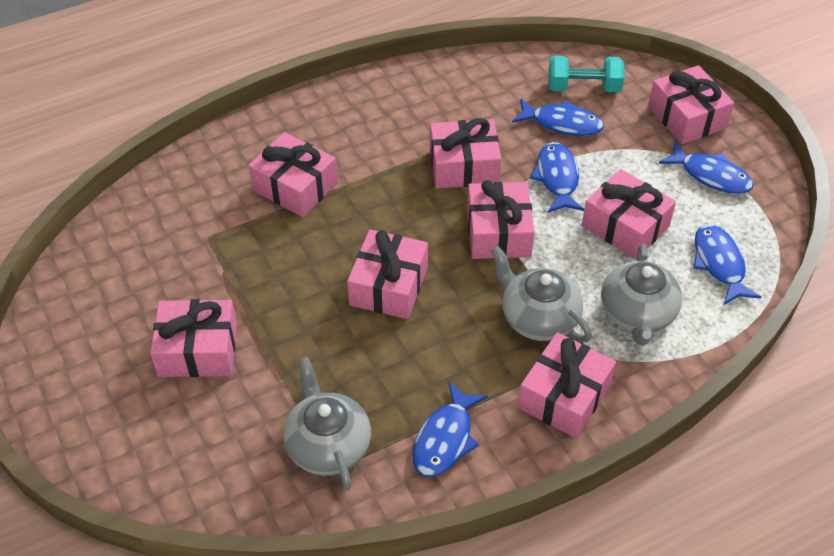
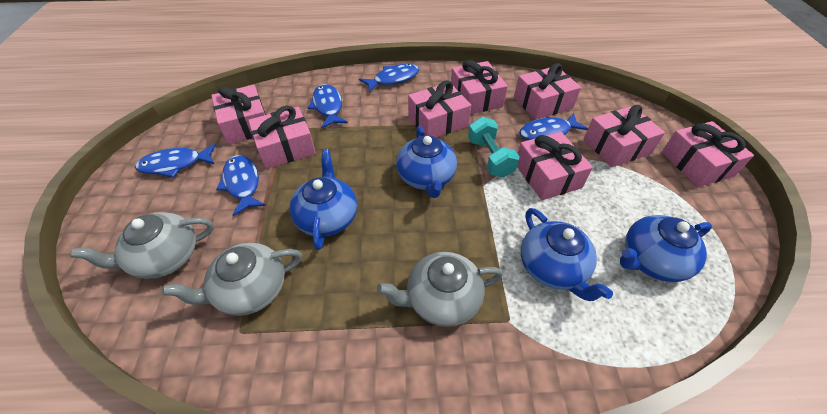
blue teapot: none = 0 -> [289,149,357,250] [396,126,457,198] [521,208,613,301] [620,215,712,282] = 4

